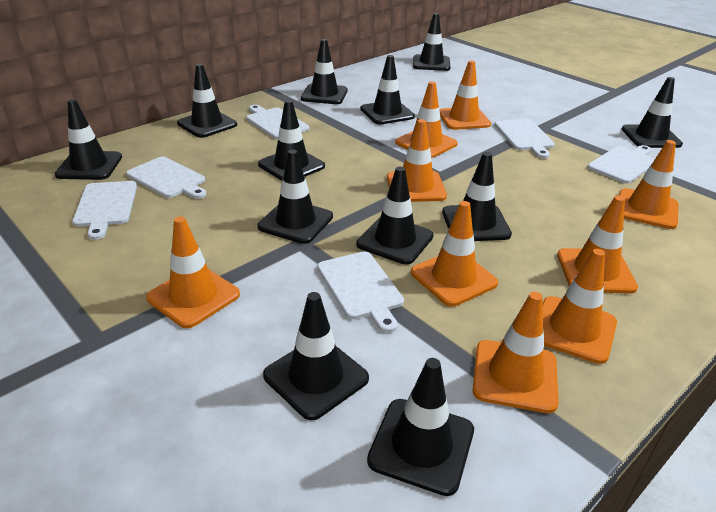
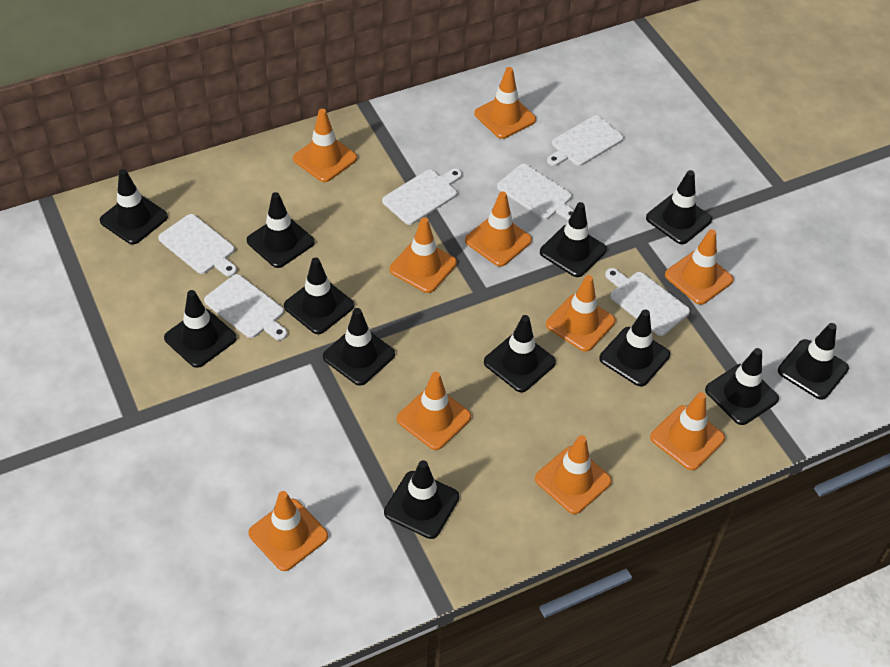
orange traffic cone: [146,216,240,328] [387,119,447,202] [395,81,458,158] [411,201,498,307] [439,60,491,130] [473,292,559,413] [543,249,617,364] [557,195,638,294] [619,140,679,229] = 9 -> [248,491,328,571] [293,109,357,182] [389,218,457,293] [397,372,471,450] [465,192,532,267] [474,67,536,139] [535,435,612,514] [546,275,615,352] [650,392,725,470] [665,229,734,305] = 10

